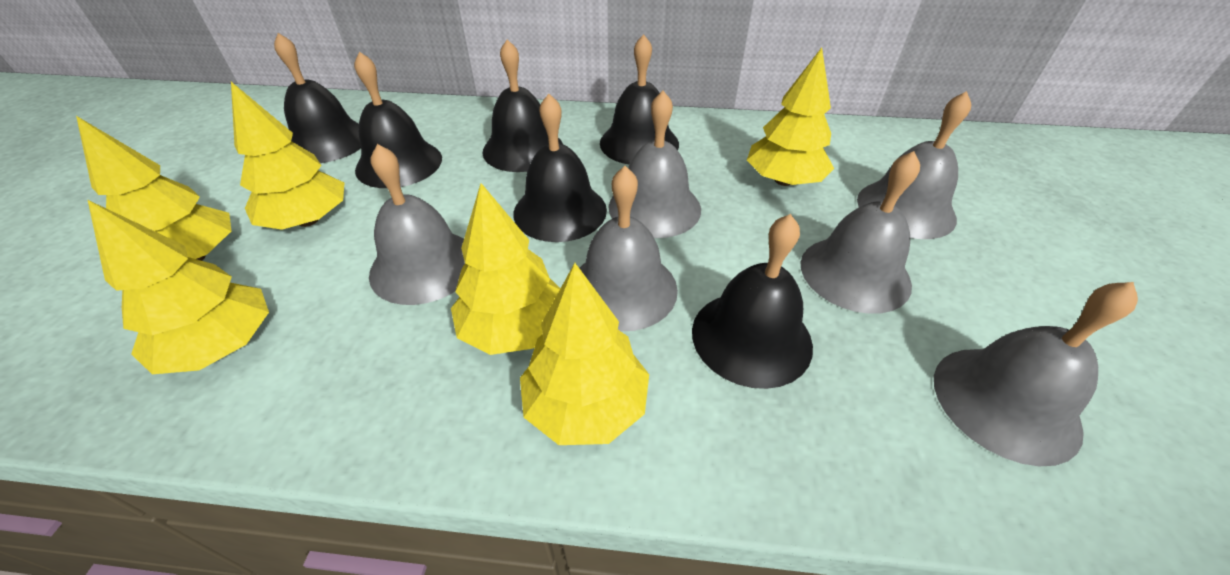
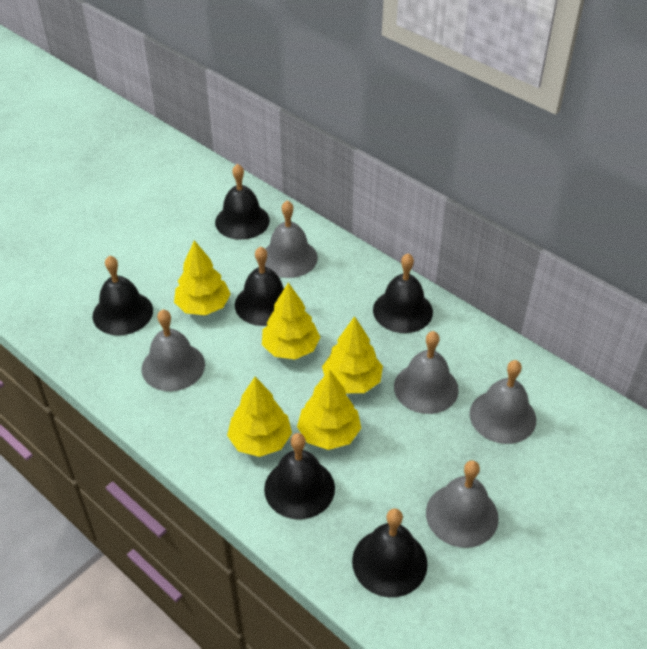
grey bell: [369,144,465,305] [580,166,678,331] [609,91,701,238] [801,151,920,314] [857,91,971,239] [934,282,1138,466] = 6 -> [141,309,205,391] [265,200,318,278] [394,331,459,414] [426,460,499,548] [470,360,536,444] = 5
yellow tree: [76,116,231,261] [88,200,269,374] [231,82,344,230] [451,183,560,355] [520,263,649,445] [747,47,834,186] = 6 -> [174,240,231,315] [227,377,292,457] [262,283,320,359] [297,370,361,450] [322,316,383,393] = 5

